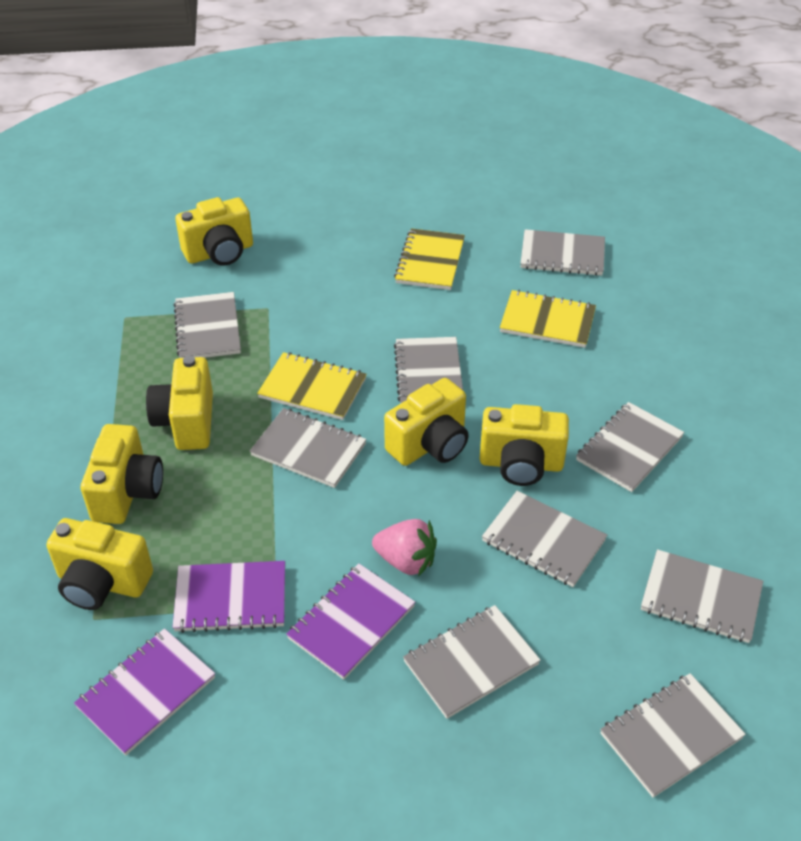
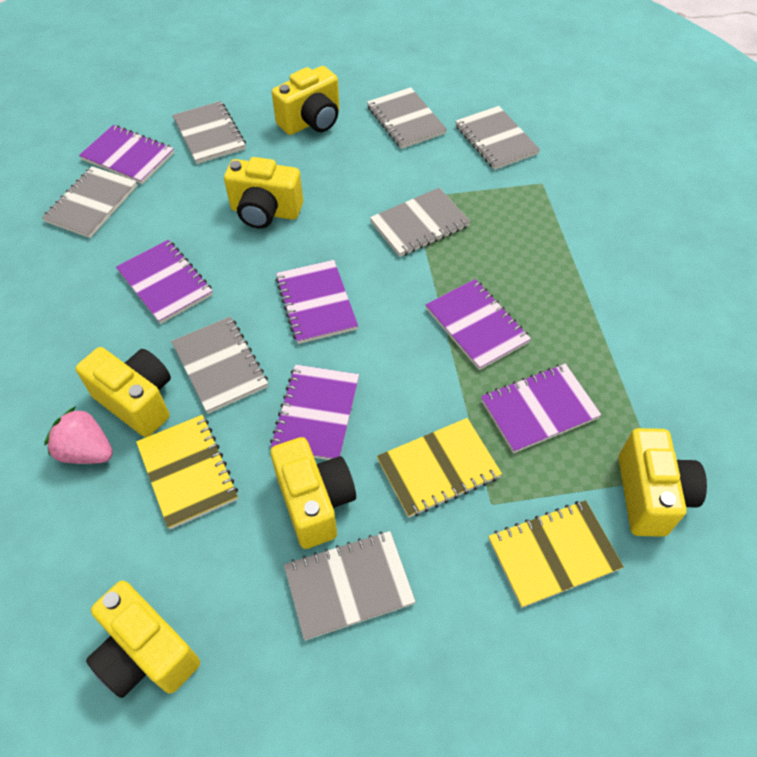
grey notebook: [174,292,241,358] [250,408,367,488] [394,337,463,403] [403,605,541,719] [482,491,607,587] [520,229,605,276] [576,402,684,492] [600,673,746,798] [641,549,763,643] = 9 -> [42,166,137,238] [171,317,268,414] [172,101,246,164] [284,531,416,640] [367,87,447,149] [370,188,471,257] [455,106,540,170] = 7
purple notebook: [74,628,215,755] [172,561,285,633] [286,564,415,680] = 3 -> [79,125,174,184] [116,240,213,324] [270,365,359,460] [275,260,358,344] [426,279,531,370] [481,363,601,453] = 6

